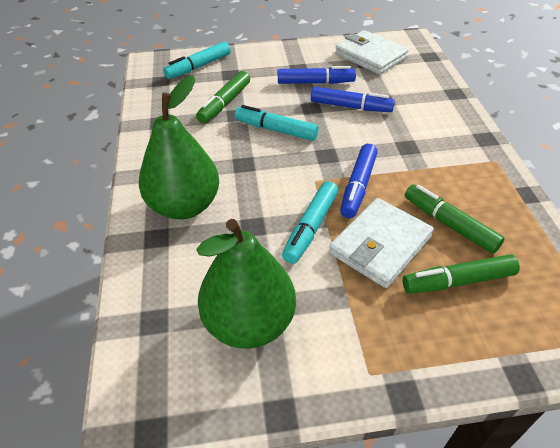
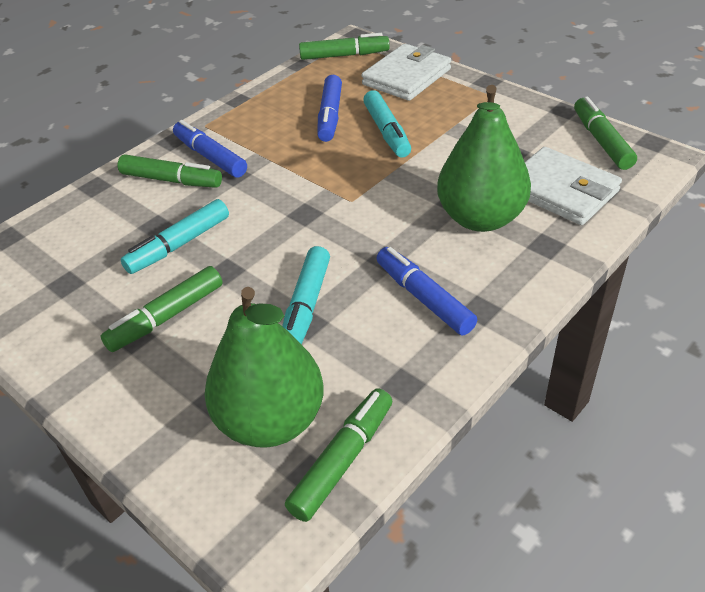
green marker: [196,71,250,123] [403,254,520,293] [405,184,505,254] = 3 -> [101,266,223,352] [118,155,222,188] [285,389,392,522] [299,33,390,60] [574,96,637,170] = 5

